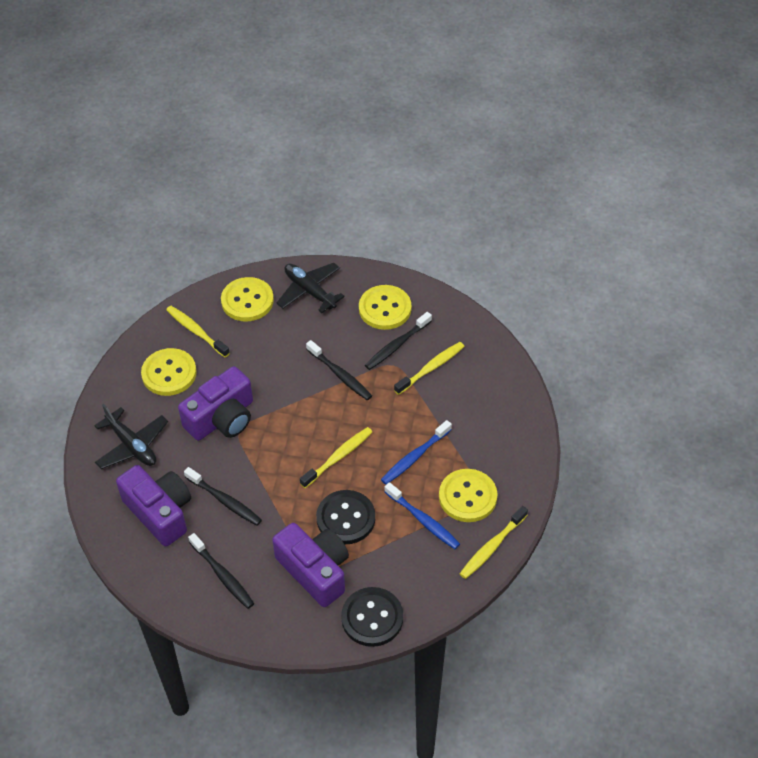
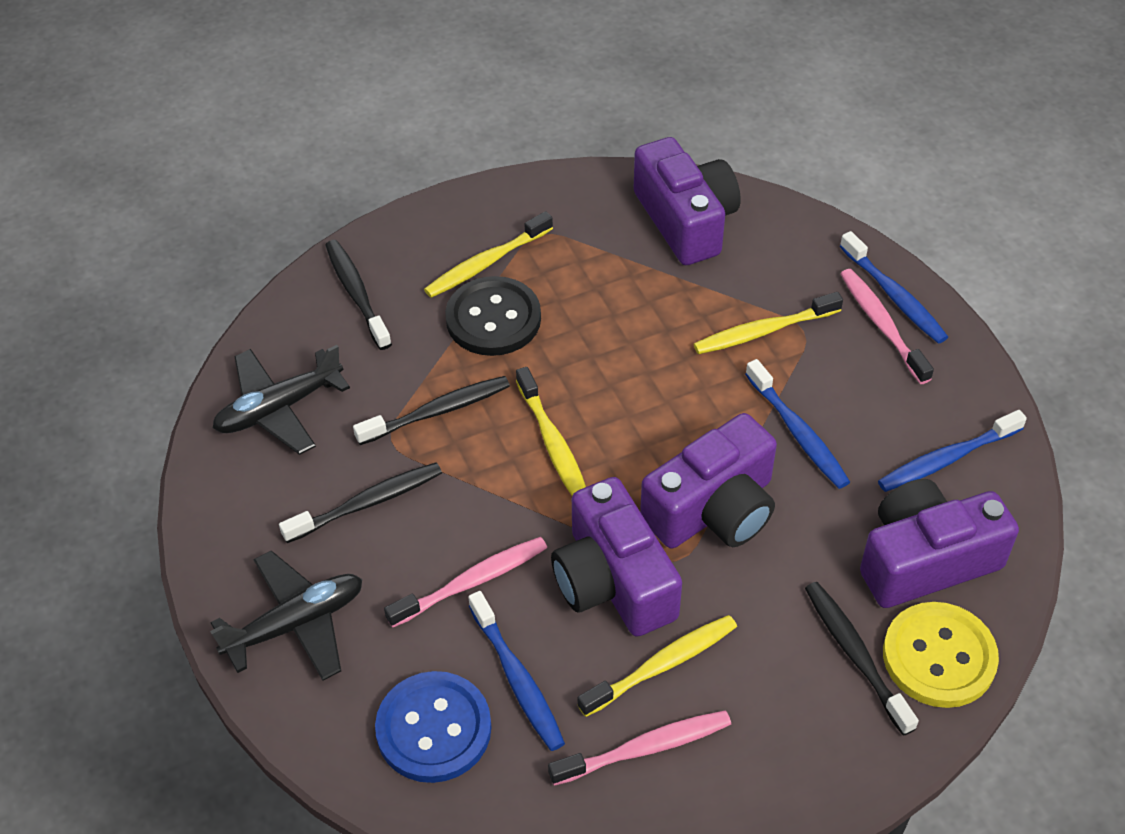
black button: [316,490,375,544] [341,587,403,647] = 2 -> [445,276,541,356] = 1
blue button: none = 0 -> [375,671,491,783] = 1
blue toothbrush: [381,420,452,485] [385,482,460,549] = 2 -> [468,591,565,751] [745,359,850,489] [840,231,948,344] [878,410,1027,492] = 4
pink toothbrush: none = 0 -> [384,537,547,628] [548,710,731,786] [840,269,934,384] = 3
purple camera: [116,465,191,546] [178,366,253,441] [272,523,349,607] = 3 -> [551,477,682,637] [634,137,741,265] [640,413,777,548] [860,479,1019,608] = 4
yellow button: [141,348,197,396] [221,277,274,322] [359,285,411,330] [439,469,498,522] = 4 -> [883,602,999,708] = 1

